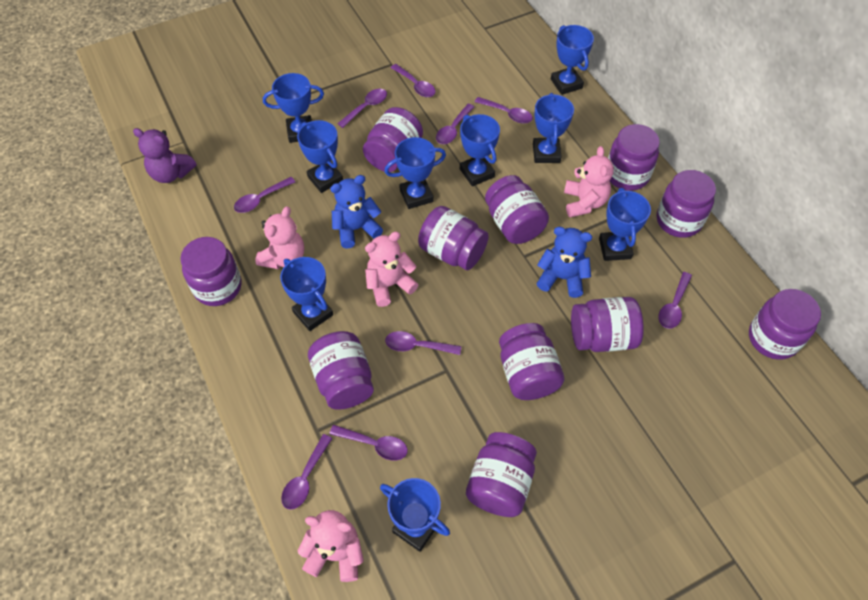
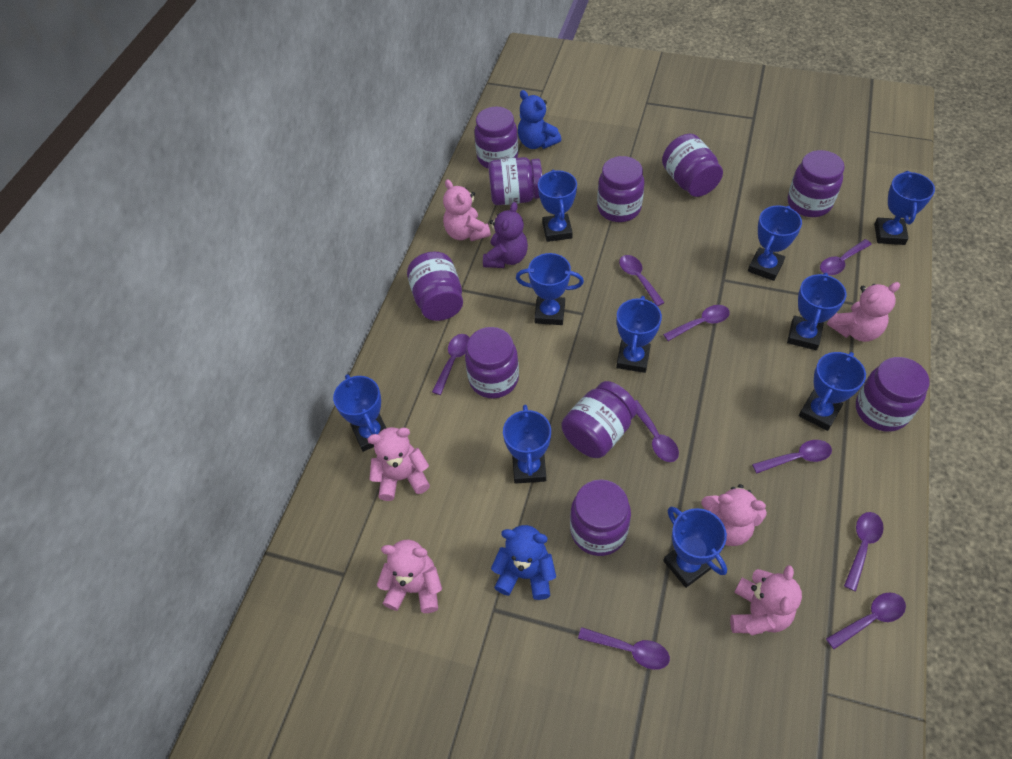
blue trophy: [263,73,324,143] [280,257,333,331] [297,120,343,193] [380,478,450,552] [384,137,446,209] [460,114,500,186] [533,93,574,163] [551,25,594,95] [599,188,651,261] = 9 -> [333,374,386,452] [503,405,551,484] [516,253,584,325] [538,169,577,242] [616,296,662,373] [663,507,727,588] [748,205,802,281] [787,273,846,350] [799,352,866,431] [874,171,935,245] = 10
pink teddy bear: [255,206,304,269] [298,510,364,582] [365,232,419,307] [564,146,614,218] = 4 -> [367,427,430,501] [377,540,442,613] [443,179,491,241] [701,484,767,546] [730,565,802,636] [827,282,900,342] = 6
purple jar: [180,237,242,306] [308,331,374,410] [363,107,423,172] [418,206,489,270] [466,432,537,517] [485,175,549,244] [499,323,564,400] [571,297,644,352] [608,124,660,191] [657,170,716,238] [749,289,821,360] = 11 -> [407,252,463,321] [465,327,519,399] [474,107,518,169] [488,157,542,205] [562,381,638,458] [570,479,631,556] [597,156,644,222] [662,134,723,197] [788,150,845,217] [856,357,930,432] = 10

